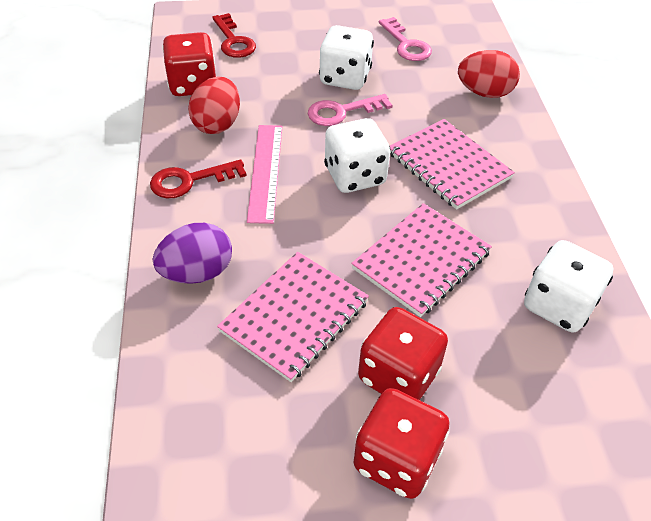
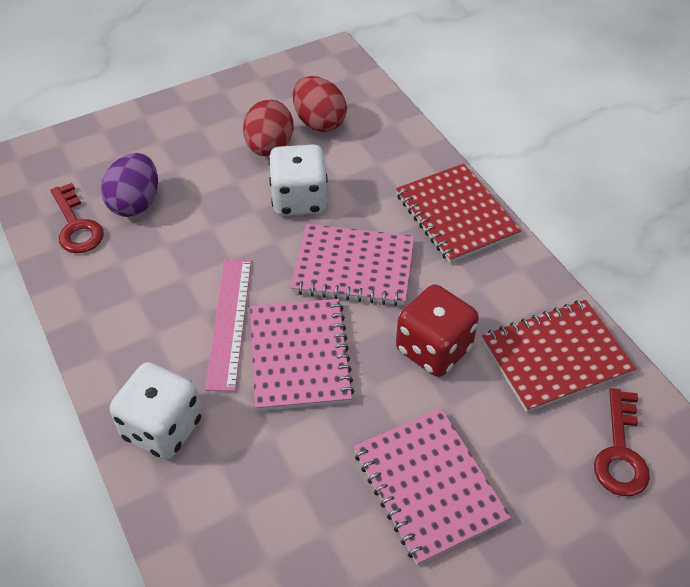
pink key: [308,94,393,126] [379,17,432,61] = 2 -> none = 0
red dice: [162,32,217,96] [354,388,450,499] [358,307,448,400] = 3 -> [396,284,479,377] = 1
red notebook: none = 0 -> [396,163,521,263] [482,300,636,413] = 2
white dice: [319,25,374,90] [324,118,390,193] [524,240,614,332] = 3 -> [110,362,202,459] [268,144,328,216] = 2

